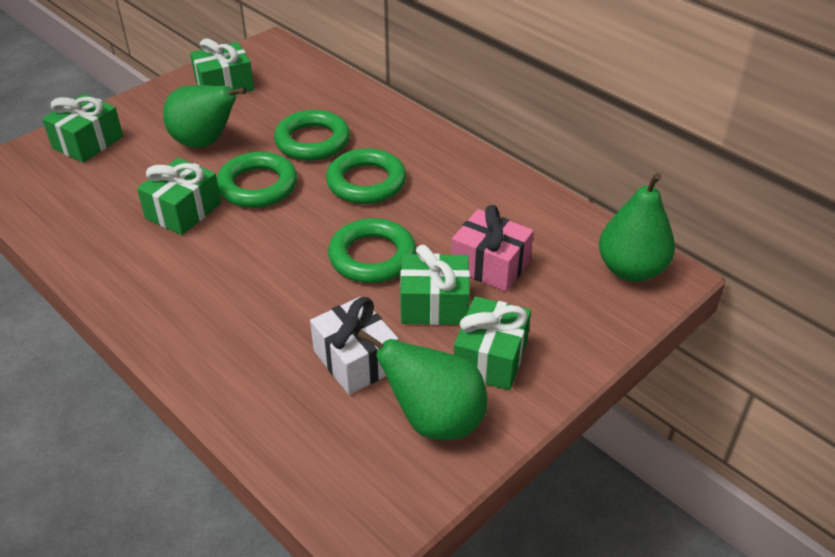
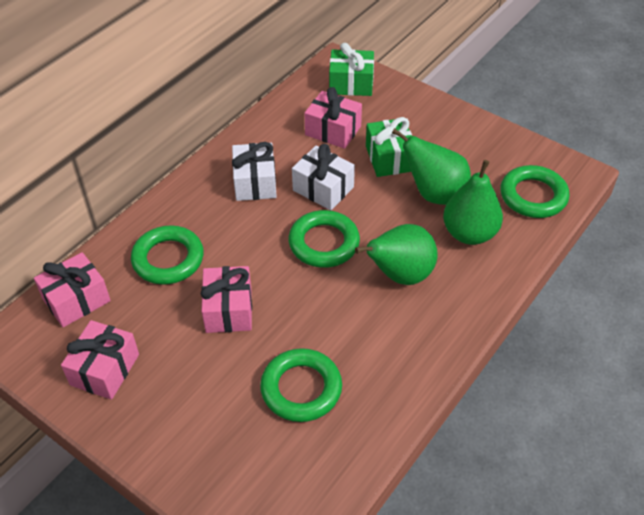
green gift: [42,94,123,163] [137,158,221,235] [190,38,254,94] [400,245,470,325] [454,296,531,390] = 5 -> [329,43,374,96] [366,117,412,177] = 2
pink gift: [451,205,534,292] = 1 -> [34,252,111,327] [61,320,139,400] [201,266,252,333] [305,87,362,149] = 4
white gift: [310,297,398,395] = 1 -> [232,142,277,201] [292,144,355,210] = 2

